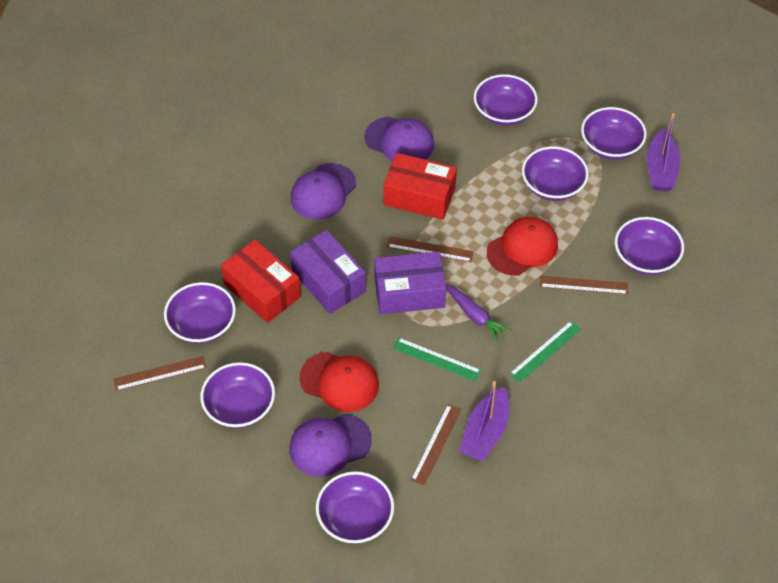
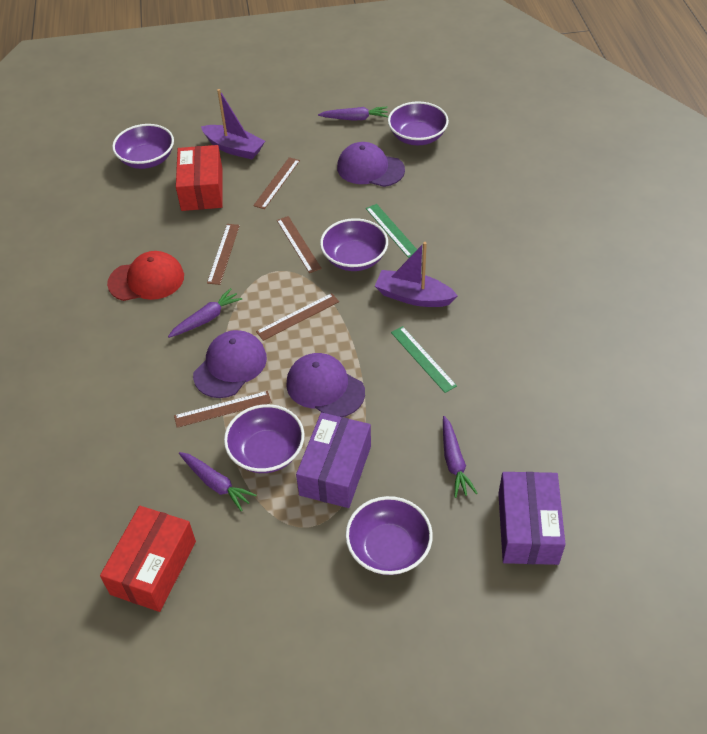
brown ruler: [114,356,207,391] [387,236,474,262] [411,404,462,486] [540,276,628,295] = 4 -> [174,391,271,428] [207,224,240,285] [253,157,300,209] [256,293,339,341] [277,216,322,273] = 5
purple bowl: [164,282,236,344] [200,362,275,428] [316,471,394,543] [474,74,538,126] [522,146,589,201] [581,107,647,160] [615,217,684,275] = 7 -> [112,124,174,169] [224,404,304,473] [320,218,388,271] [345,496,433,575] [388,101,449,145] = 5
purple carrot: [446,285,511,342] = 1 -> [168,288,242,338] [179,452,257,511] [318,107,388,121] [443,416,478,498] = 4
red cap: [300,352,379,412] [487,217,558,276] = 2 -> [107,251,184,301] = 1

